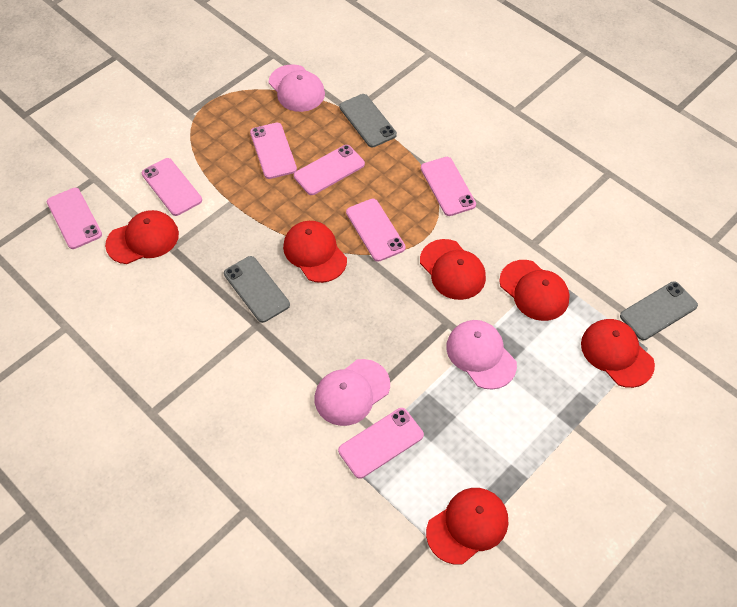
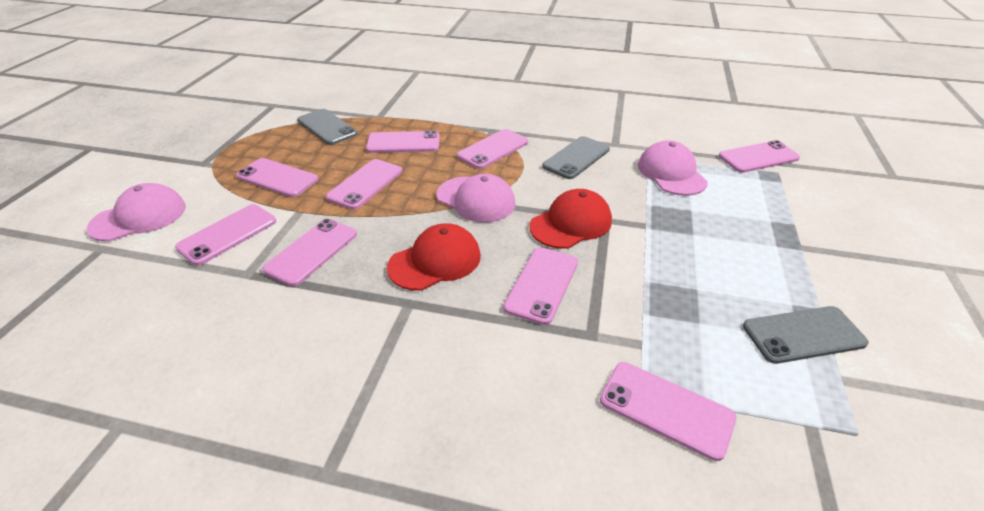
pink phone: [47,188,102,249] [142,158,202,216] [250,122,297,179] [294,145,365,195] [338,408,424,479] [346,199,406,262] [421,157,476,216] = 7 -> [175,204,276,266] [236,158,318,197] [262,219,357,286] [326,159,402,210] [366,130,440,153] [457,129,528,169] [503,247,578,325] [600,362,736,461] [719,140,800,173] = 9
red cap: [105,210,179,264] [283,221,347,283] [420,239,486,300] [426,488,508,565] [499,260,570,321] [581,319,655,388] = 6 -> [387,223,481,291] [530,189,612,249] = 2

